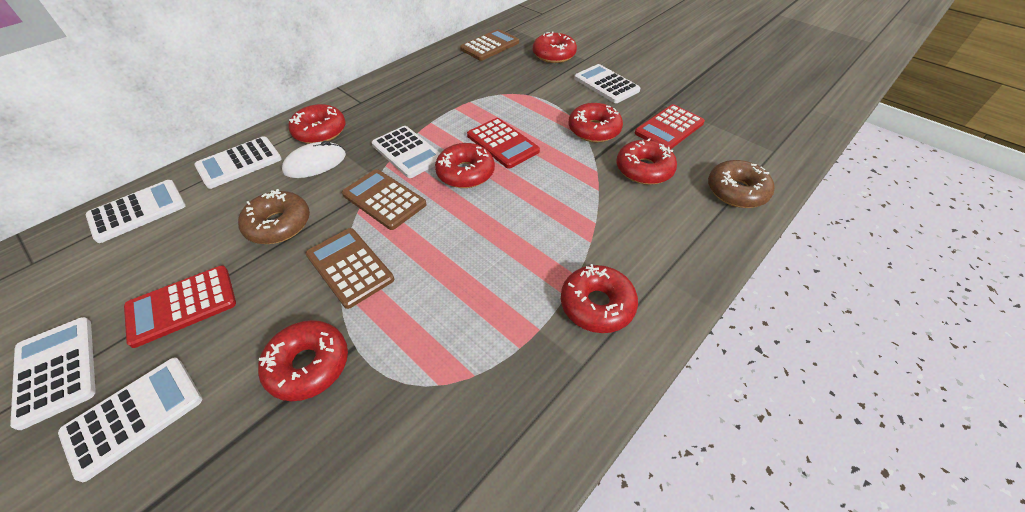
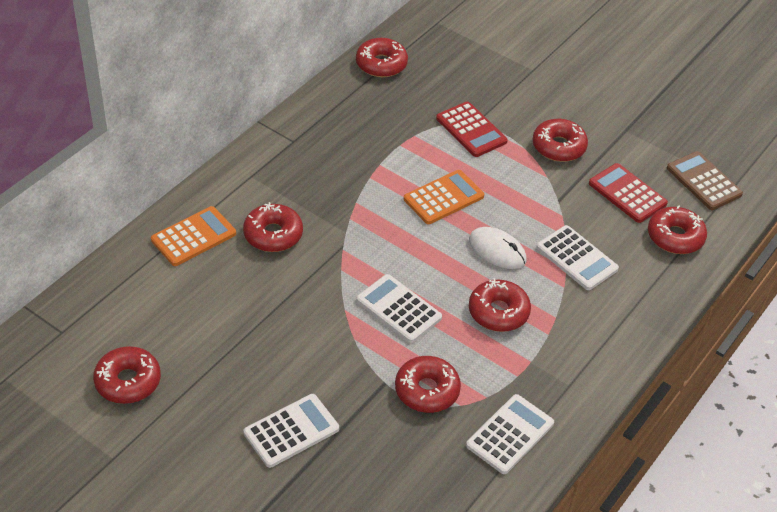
brown calculator: [305,228,394,309] [342,169,427,230] [460,29,519,61] = 3 -> [667,151,743,210] = 1
brown donut: [238,189,310,244] [708,160,775,208] = 2 -> none = 0
orange calculator: none = 0 -> [151,206,236,266] [404,170,484,224] = 2
red calculator: [124,265,236,348] [467,118,540,169] [635,104,705,150] = 3 -> [436,102,508,157] [589,163,668,223] = 2
white calculator: [10,317,96,430] [58,358,202,482] [86,180,186,243] [194,136,282,189] [372,126,440,178] [574,64,640,103] = 6 -> [244,394,339,468] [356,274,442,343] [466,394,554,474] [536,225,619,290] = 4

